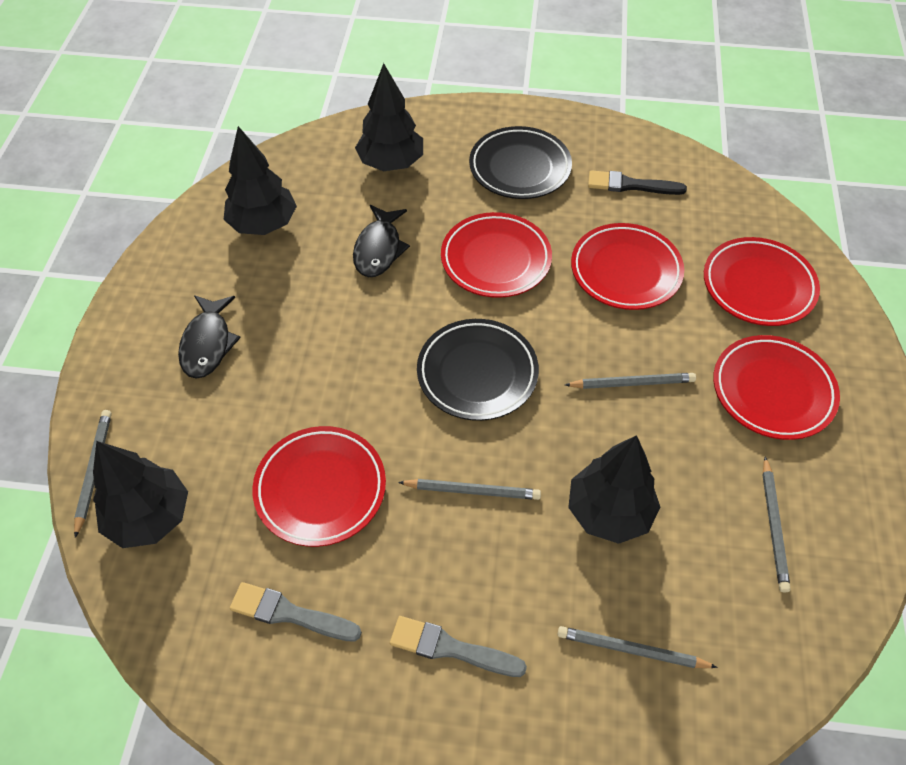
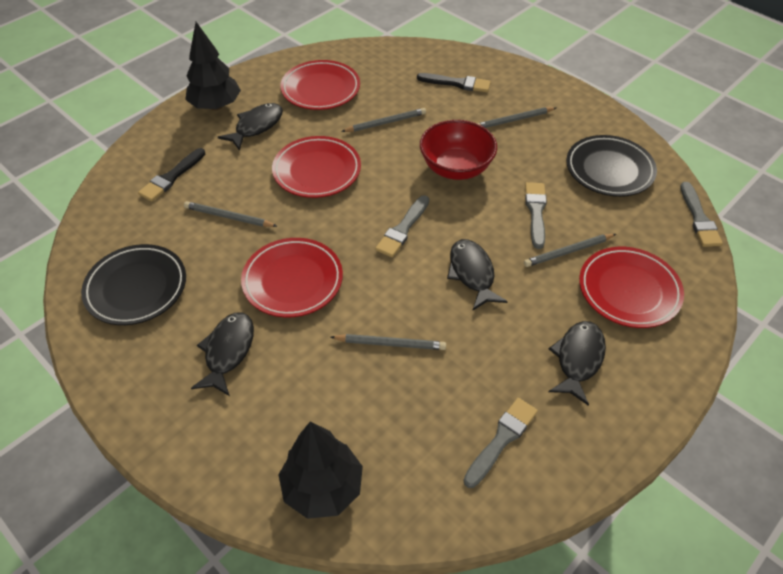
black brush: [588,170,687,195] = 1 -> [138,148,205,202] [417,73,491,92] = 2
black fish: [178,295,241,379] [353,205,410,277] = 2 -> [191,312,254,396] [218,103,283,151] [447,239,508,311] [549,321,606,406] = 4
black tree: [93,441,188,548] [224,126,297,235] [355,63,423,171] [568,435,660,544] = 4 -> [185,22,241,110] [278,421,363,519] = 2
grey brush: [230,582,362,642] [390,616,527,677] = 2 -> [375,195,429,257] [463,398,538,488] [525,182,547,249] [680,182,723,247] = 4
red bowl: none = 0 -> [420,120,497,180] = 1
red plate: [252,426,386,547] [441,212,552,298] [571,223,684,310] [704,237,820,326] [713,335,840,440] = 5 -> [241,238,343,317] [272,136,361,198] [280,60,360,110] [579,247,684,328] = 4

